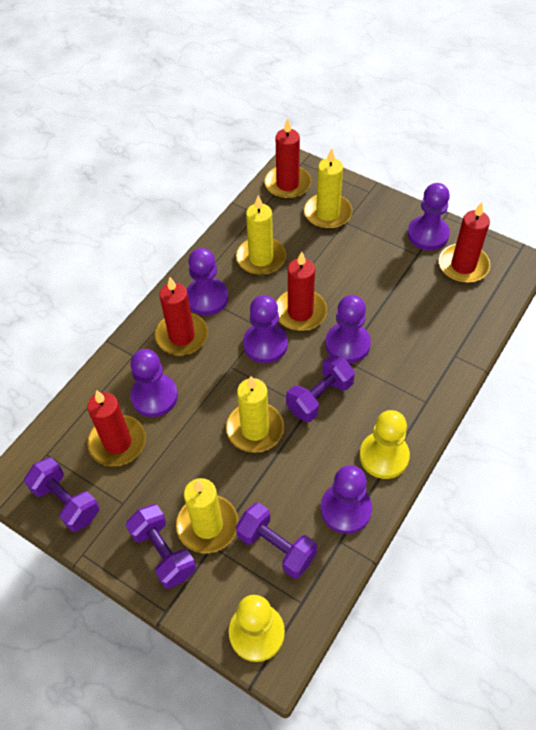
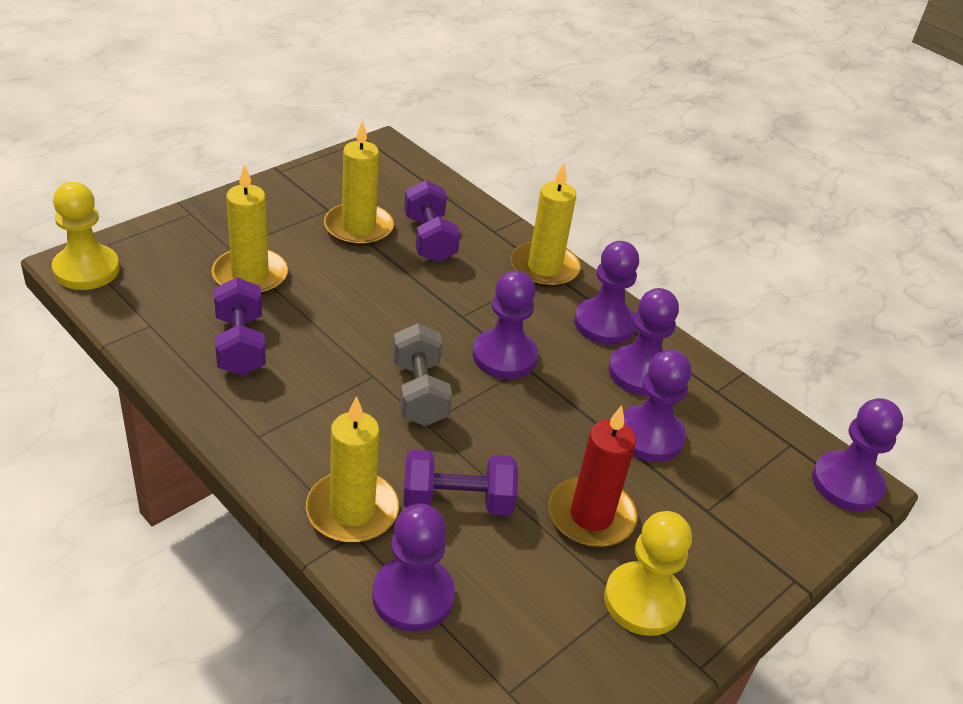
grey dumbbell: none = 0 -> [393,323,452,426] = 1
purple dumbbell: [24,457,99,532] [126,504,196,589] [236,503,317,579] [286,355,355,422] = 4 -> [214,277,266,376] [403,450,518,515] [404,180,460,263] = 3
red candle: [87,390,146,466] [154,277,208,355] [264,118,311,199] [276,251,327,331] [439,202,490,283] = 5 -> [548,406,638,548] = 1

